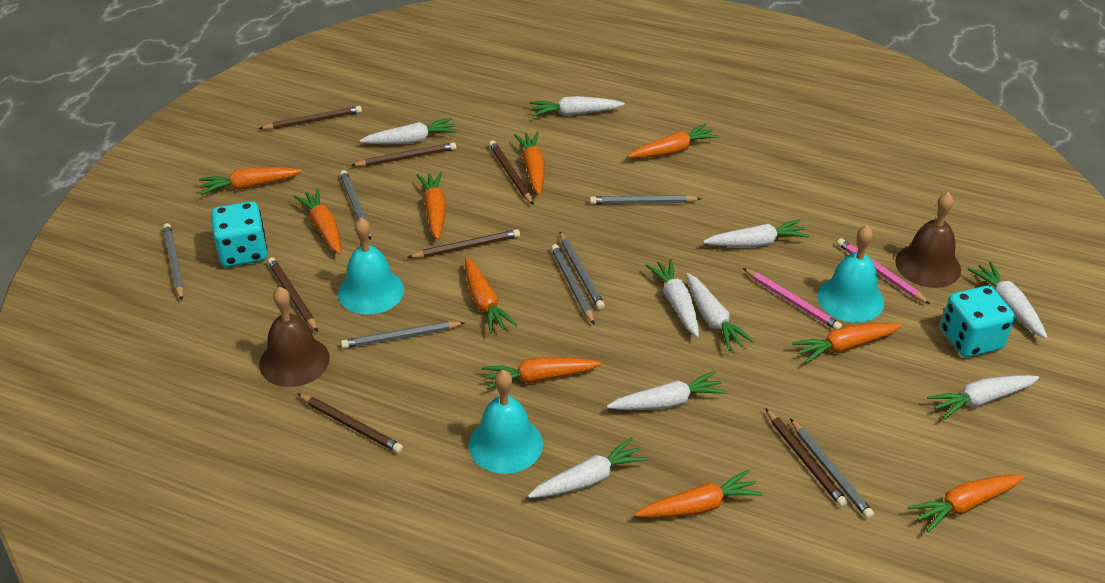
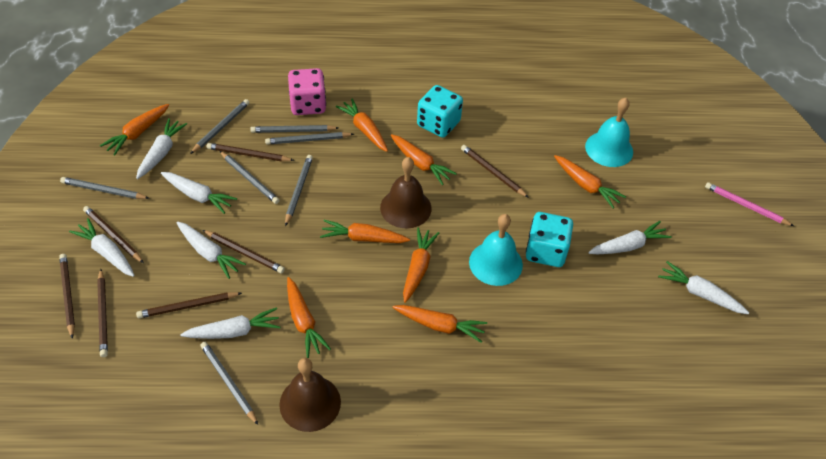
orange carrot: [199,167,302,195] [294,189,341,255] [417,172,446,240] [465,257,517,334] [482,357,601,390] [514,132,545,195] [627,123,719,158] [635,470,762,518] [792,323,902,363] [908,475,1024,532] = 10 -> [100,104,169,155] [287,277,331,358] [320,220,410,243] [336,98,388,152] [391,134,457,185] [392,305,487,343] [403,228,439,303] [554,155,626,209] = 8
pink dice: none = 0 -> [288,68,326,115] = 1
pink pencil: [743,268,842,329] [837,238,930,304] = 2 -> [705,182,794,226] = 1
turquoise bell: [338,217,404,315] [469,370,543,474] [817,225,884,322] = 3 -> [469,214,523,286] [585,98,633,167] = 2
white carrot: [360,118,458,144] [528,437,648,498] [530,96,625,117] [607,371,727,410] [645,259,699,337] [686,273,754,351] [703,219,809,247] [927,375,1039,419] [968,261,1047,339] = 9 -> [69,218,135,277] [136,118,187,179] [161,172,237,214] [177,222,246,279] [180,307,280,339] [588,221,672,254] [658,261,749,314] = 7

